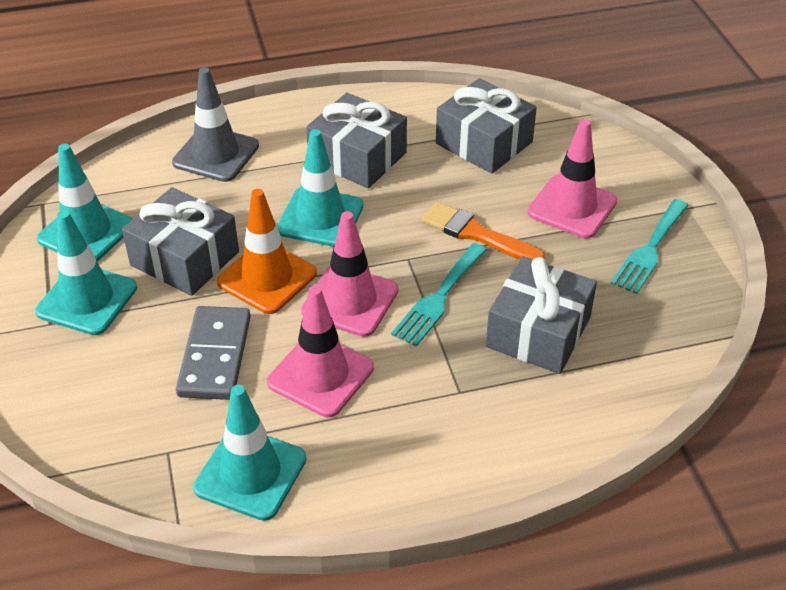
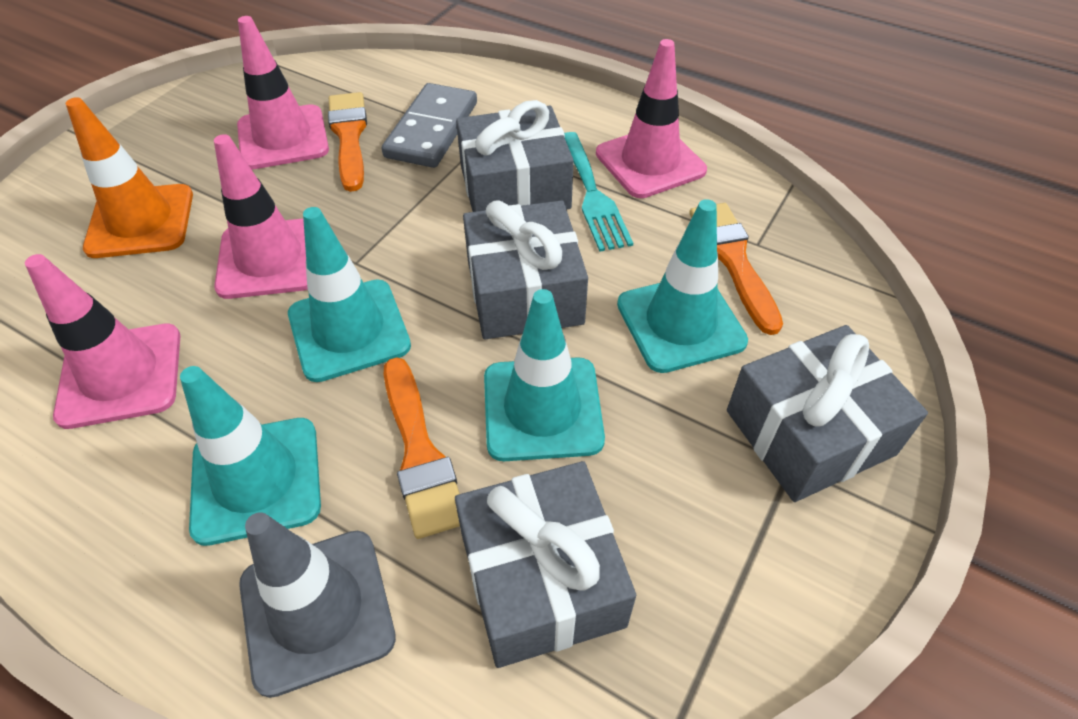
orange brush: [421,202,546,260] = 1 -> [328,92,367,192] [383,357,460,539] [689,203,783,335] = 3
pink traffic cone: [267,286,374,417] [301,211,398,337] [527,119,617,238] = 3 -> [25,254,180,429] [214,134,308,299] [237,16,329,169] [596,39,707,198] = 4
turquoise fork: [391,243,487,347] [611,199,689,294] = 2 -> [564,132,633,252] = 1

